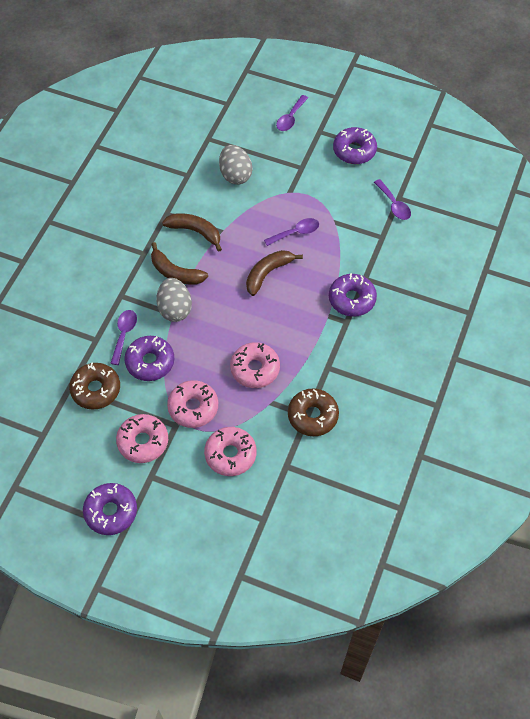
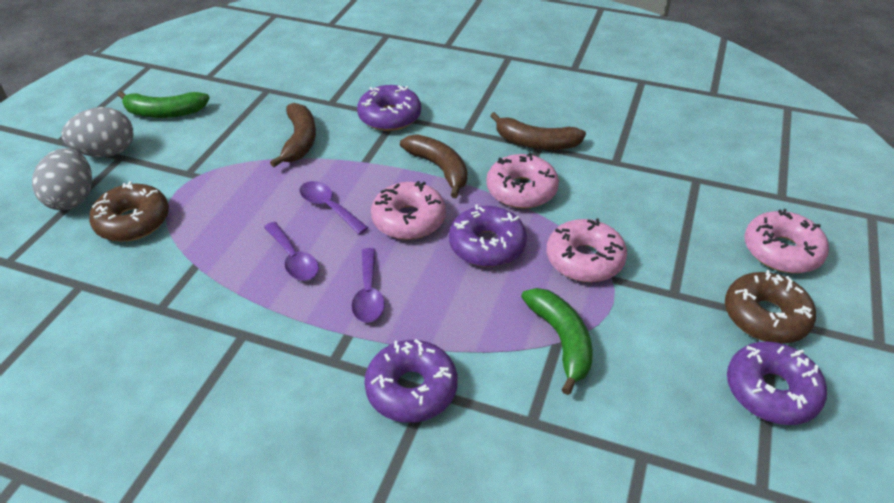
green banana: none = 0 -> [118,91,210,118] [521,288,593,395] = 2
purple spoon: [110,310,137,365] [264,218,319,246] [276,95,308,131] [374,179,411,220] = 4 -> [264,222,319,281] [299,181,368,235] [351,248,385,323] = 3

